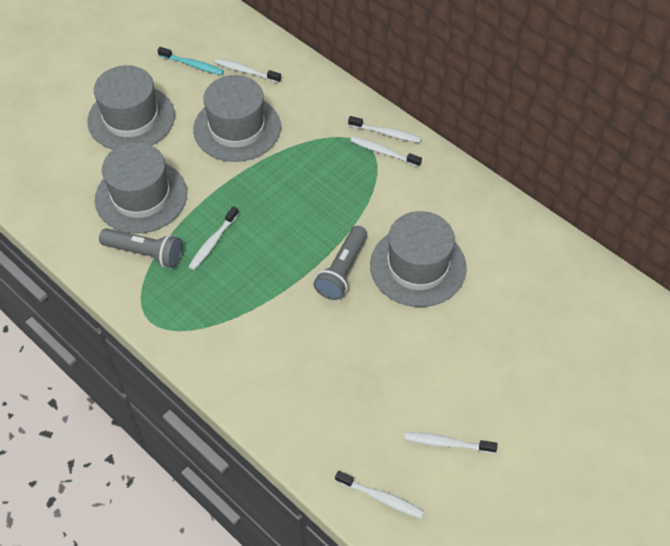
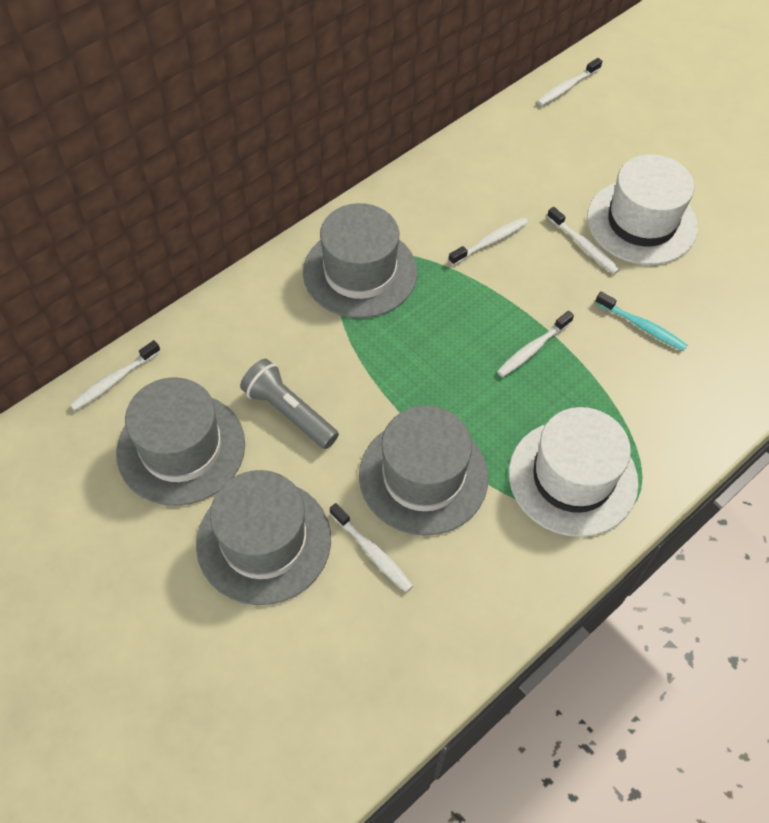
grey flashlight: [99,228,183,268] [314,226,367,300] = 2 -> [240,359,339,449] = 1
white hat: none = 0 -> [509,407,639,537] [587,154,698,265] = 2

